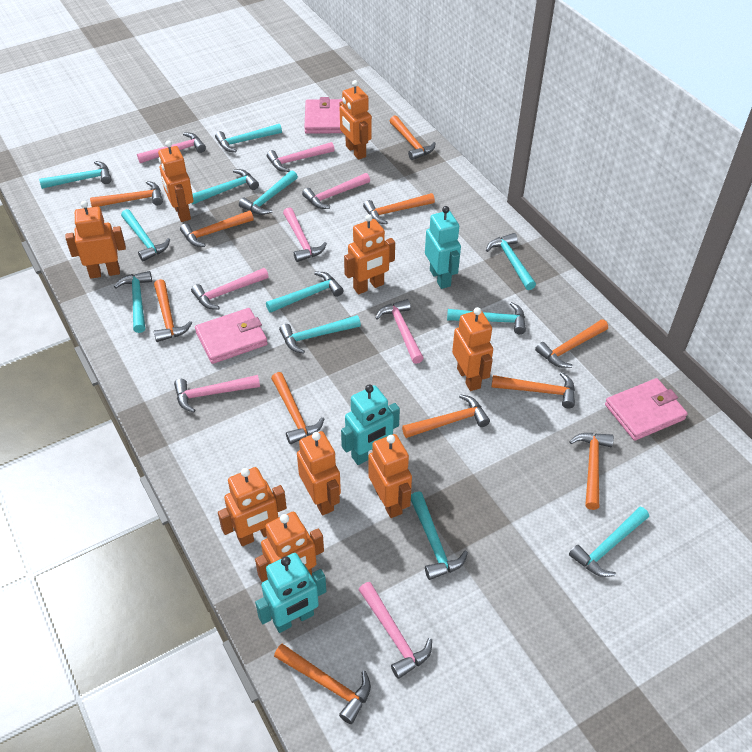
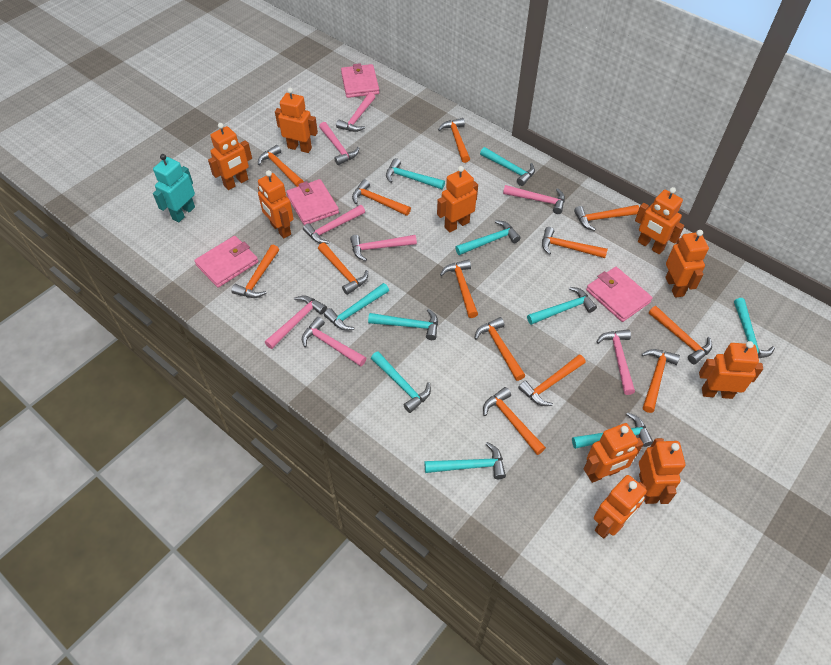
orange hammer: [90,181,163,207] [154,279,192,342] [180,210,254,247] [271,372,324,444] [274,644,371,724] [363,193,435,224] [390,115,436,160] [402,394,490,438] [491,372,575,408] [535,319,608,368] [569,433,614,510] = 11 -> [231,245,279,298] [258,145,304,187] [318,243,368,295] [352,179,411,216] [438,118,470,163] [440,259,478,318] [475,317,525,381] [483,387,546,455] [518,354,586,406] [542,227,608,258] [574,205,639,231] [642,349,680,413] [649,306,712,364] = 13
orange robot: [65,201,126,278] [158,140,193,222] [218,467,287,546] [255,512,324,582] [297,431,341,515] [340,80,372,160] [344,214,395,294] [368,434,412,518] [452,307,493,391] = 9 -> [208,123,252,190] [258,170,294,238] [275,88,318,153] [437,166,478,233] [584,423,643,483] [594,475,647,539] [635,187,684,254] [639,438,685,504] [666,230,709,298] [699,341,763,399] = 10
pink wallet: [195,308,268,364] [304,97,342,134] [605,378,688,441] = 3 -> [194,236,258,288] [286,179,339,225] [341,63,379,98] [586,267,653,322] = 4
turquoise hammer: [39,161,112,189] [114,271,152,333] [121,209,170,262] [191,169,259,205] [215,124,282,152] [239,170,298,215] [266,272,343,313] [279,315,361,354] [411,491,468,580] [447,302,526,334] [486,233,536,290] [569,507,649,577] = 12 -> [324,283,389,331] [368,309,438,340] [371,351,431,413] [386,158,445,189] [424,442,506,479] [455,220,521,255] [480,147,535,186] [527,287,597,325] [572,412,653,449] [734,298,775,358] = 10
turquoise robot: [255,553,326,633] [341,384,400,465] [425,206,461,289] = 3 -> [153,154,195,222] = 1

